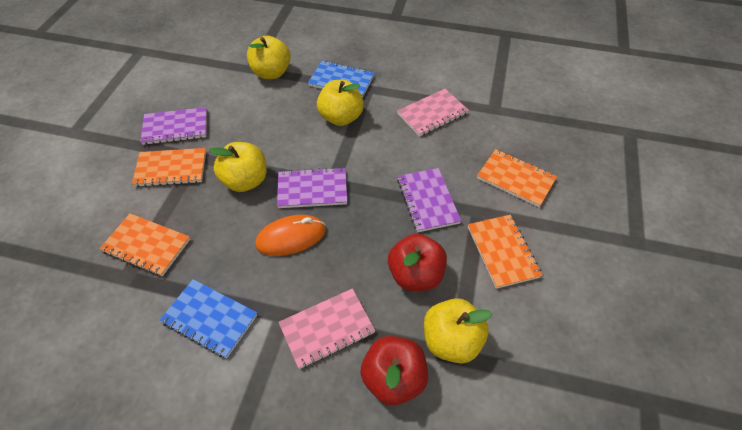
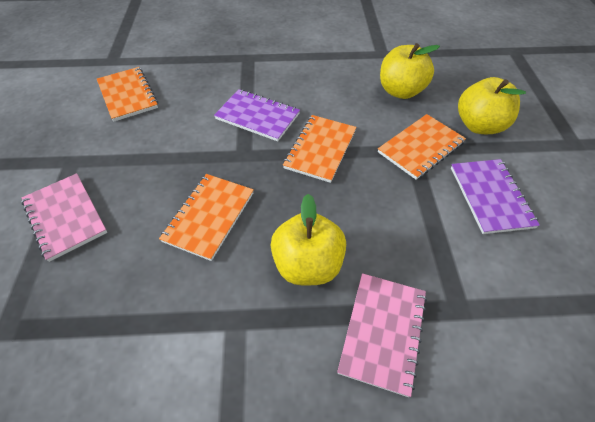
blue notebook: [160,279,257,358] [308,61,375,98] = 2 -> none = 0
orange mouse: [255,215,326,256] = 1 -> none = 0
purple notebook: [140,107,207,145] [277,167,347,208] [397,168,461,232] = 3 -> [214,89,300,141] [451,159,540,234] = 2
red apple: [360,336,428,405] [388,234,447,291] = 2 -> none = 0
yellow apple: [209,142,267,192] [247,36,291,79] [317,80,364,126] [424,298,492,363] = 4 -> [270,194,346,285] [380,43,440,99] [458,77,526,134] = 3

